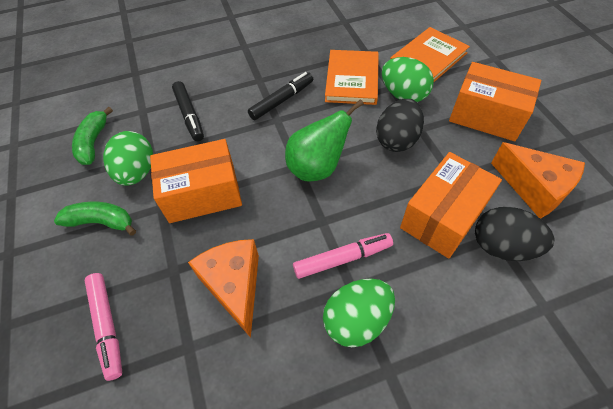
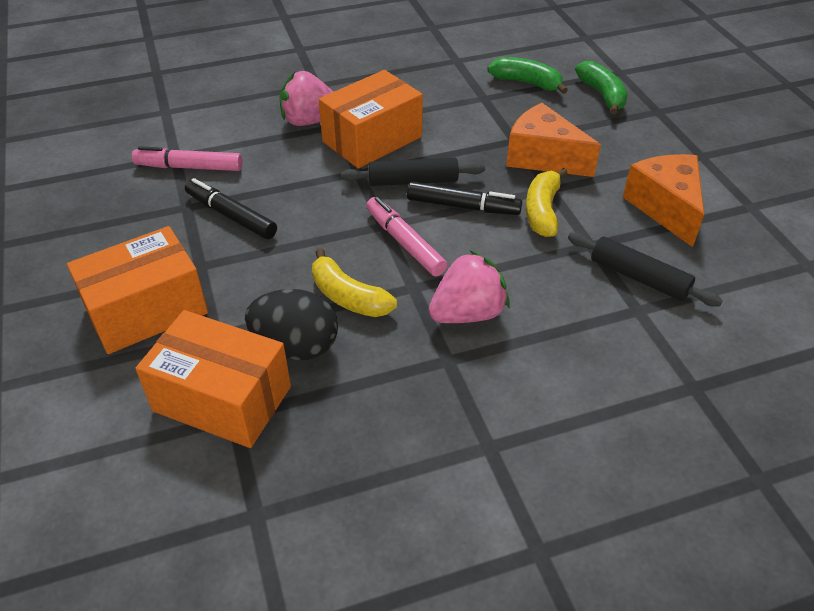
black egg: [376,99,424,152] [475,207,554,261] = 2 -> [245,289,338,360] = 1
black rolling pin: none = 0 -> [341,157,485,186] [568,233,723,306] = 2
green egg: [103,131,153,186] [323,279,395,347] [382,57,434,102] = 3 -> none = 0
green pear: [285,99,364,182] = 1 -> none = 0
orange book: [325,50,379,105] [390,27,470,82] = 2 -> none = 0
pink strawberry: none = 0 -> [280,71,333,126] [428,250,510,323] = 2
yellow banana: none = 0 -> [312,248,397,317] [526,168,568,237] = 2

